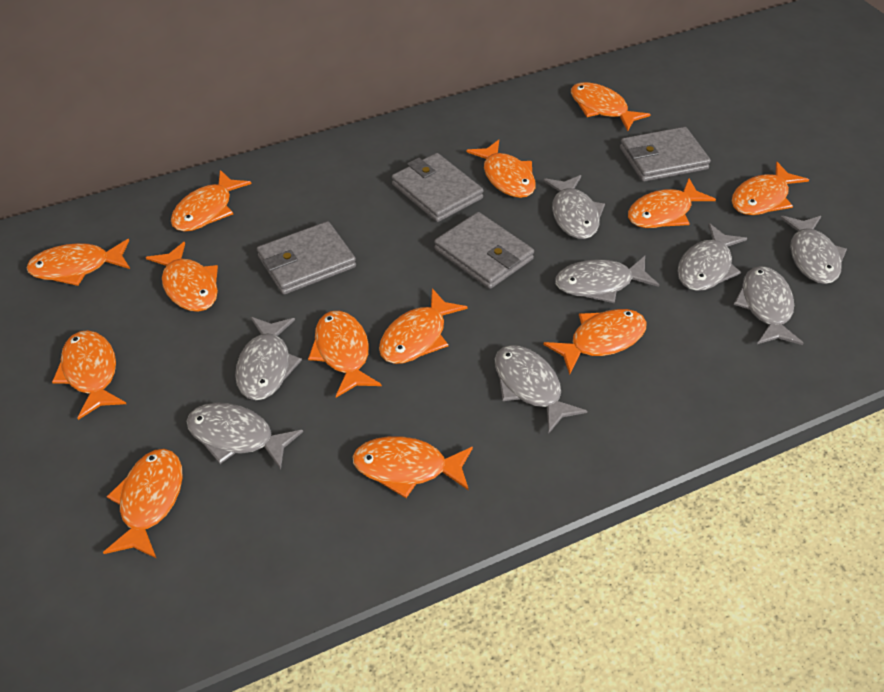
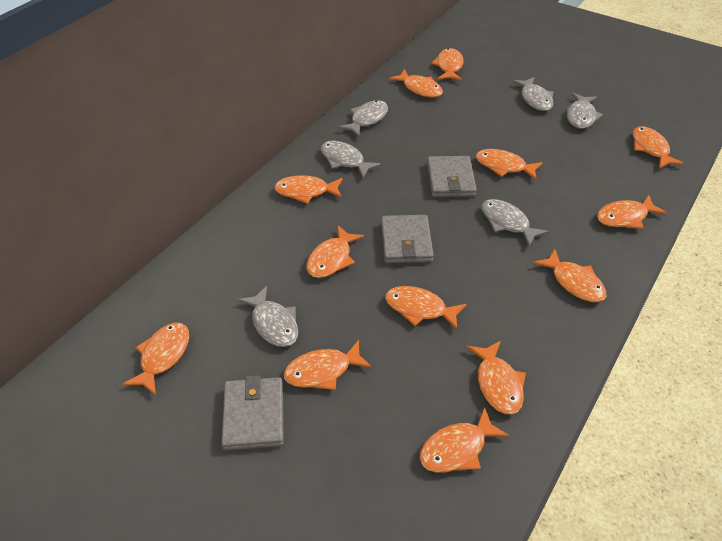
grey fish: [186,402,303,470] [235,317,302,400] [495,345,587,434] [543,175,605,239] [555,256,659,303] [678,223,747,291] [734,266,803,345] [780,216,847,284] = 8 -> [237,286,298,347] [321,141,381,178] [338,100,388,137] [482,199,549,246] [512,77,554,111] [567,93,603,129] = 6
grey wallet: [257,221,356,295] [392,153,483,222] [434,212,534,289] [620,127,711,182] = 4 -> [221,375,284,451] [381,215,434,264] [427,156,477,197] = 3

